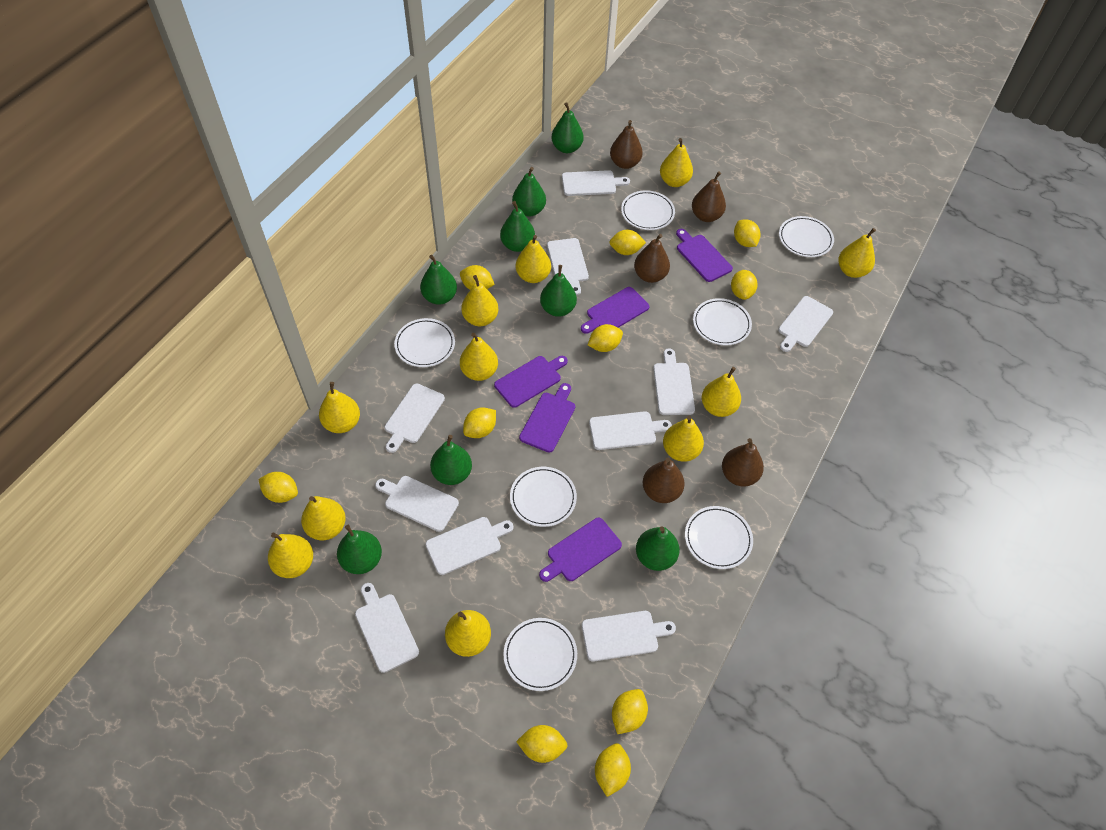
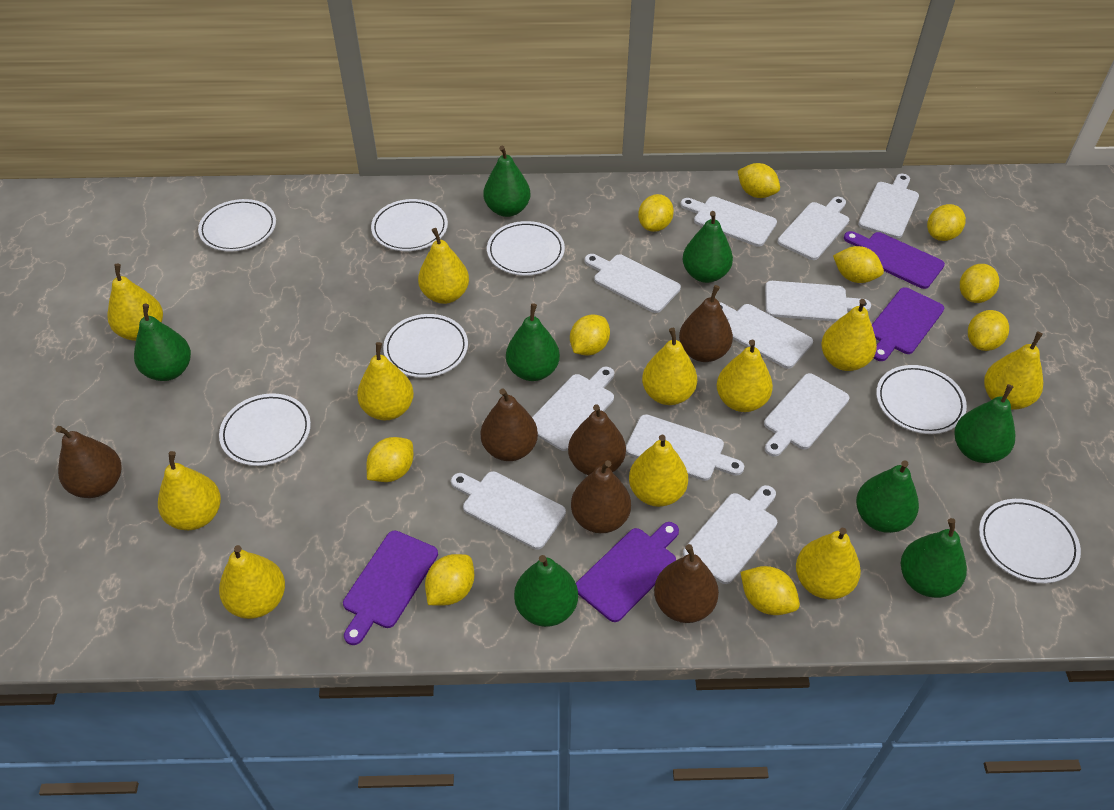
brown pear: [610,120,643,169] [634,234,670,283] [643,458,685,503] [692,171,726,222] [722,438,764,487] = 5 -> [56,426,121,498] [481,388,538,461] [568,404,626,475] [571,460,631,533] [654,544,719,623] [679,285,733,362] = 6
purple cutting board: [494,356,568,408] [519,383,575,453] [539,518,622,582] [581,287,649,334] [676,229,733,282] = 5 -> [343,530,438,645] [576,522,679,622] [844,231,945,289] [872,287,944,361] = 4
white cutting board: [355,583,419,673] [375,476,459,532] [385,384,445,453] [426,517,514,575] [547,238,589,295] [562,170,630,196] [582,611,676,662] [589,411,672,450] [653,348,695,415] [778,296,833,352] = 10 -> [451,471,566,549] [532,367,614,451] [585,254,681,313] [626,414,744,481] [680,196,777,247] [683,485,777,584] [719,302,813,369] [764,373,849,457] [765,281,871,322] [777,197,849,260] [858,174,919,238] = 11

